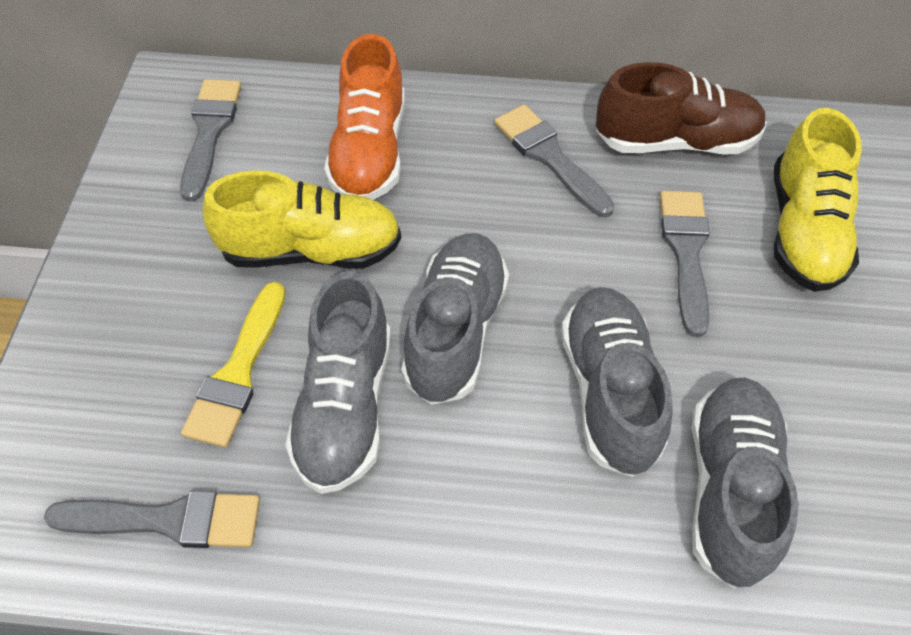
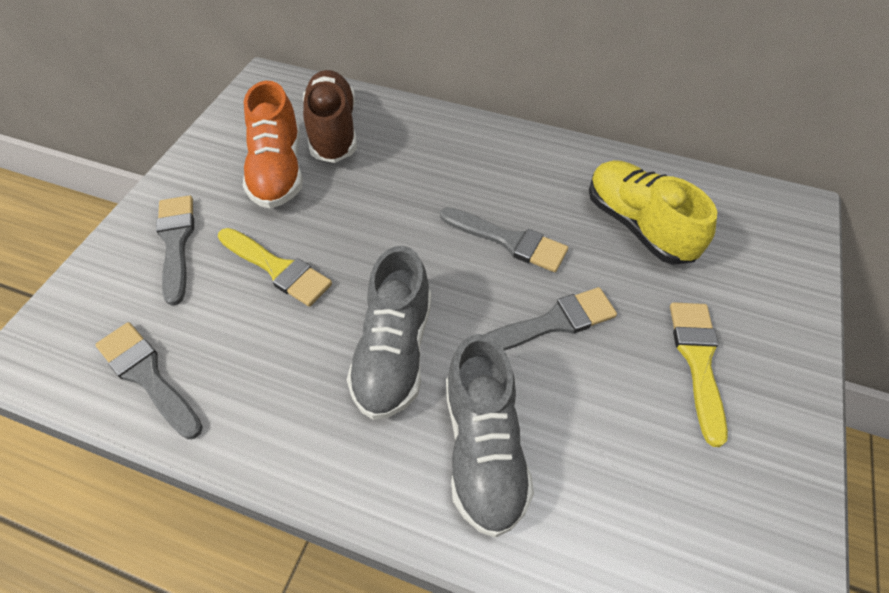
grey shoe: [285,271,391,494] [401,233,509,405] [561,287,673,477] [692,378,798,588] = 4 -> [347,246,431,420] [446,334,534,537] = 2
yellow brush: [181,282,286,448] = 1 -> [218,228,332,307] [670,302,728,447] = 2
yellow shoe: [202,170,401,269] [774,108,862,292] = 2 -> [589,160,717,265] = 1

